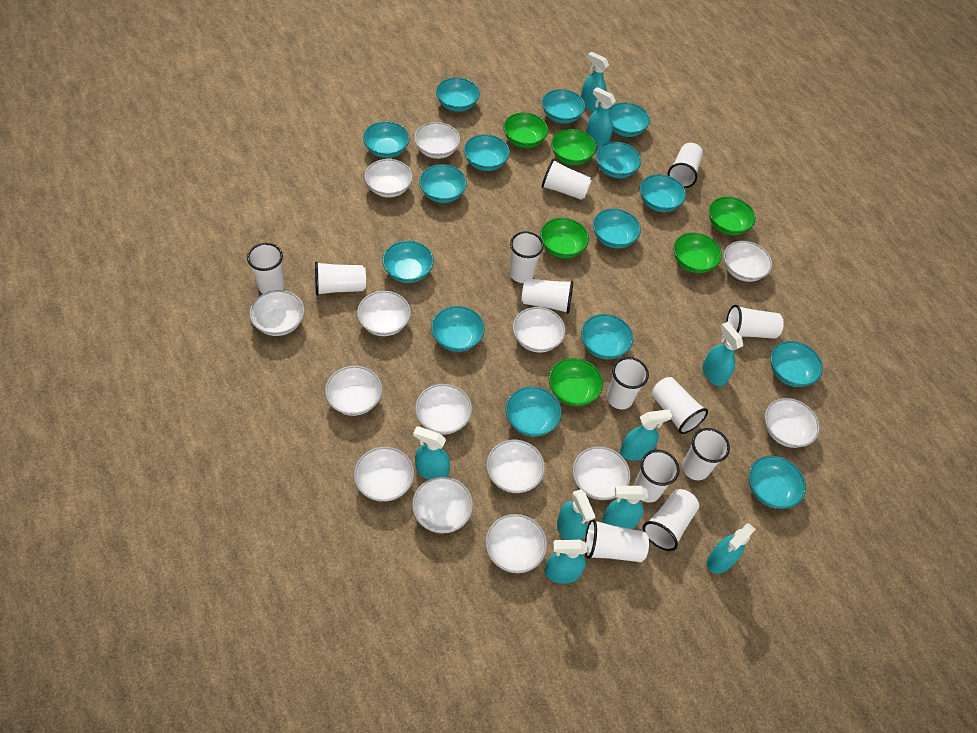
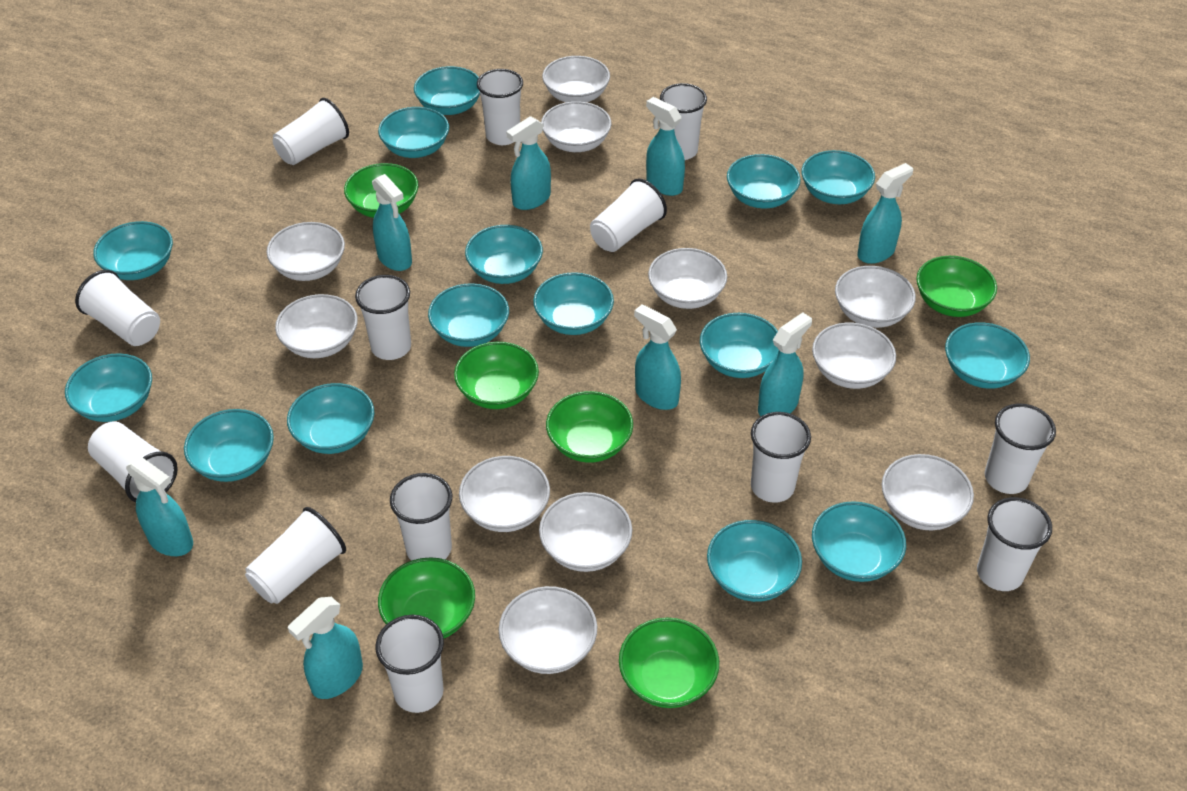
turquoise spray bottle: [413,426,450,480] [545,540,588,584] [557,489,595,540] [581,51,609,112] [586,87,616,147] [603,486,648,529] [620,409,672,460] [702,322,743,386] [707,523,756,574] = 9 -> [126,456,193,556] [288,597,363,699] [372,174,412,271] [506,116,551,210] [634,304,681,410] [646,97,685,196] [758,313,812,416] [857,163,913,264] = 8
white bowl: [249,290,305,336] [325,366,382,416] [354,447,414,502] [357,291,411,336] [365,159,413,197] [412,477,473,534] [414,122,460,159] [415,384,472,435] [486,440,545,493] [486,514,547,573] [513,307,565,352] [573,446,630,500] [724,241,772,282] [765,398,820,448] = 14 -> [267,222,345,281] [275,294,358,358] [459,456,550,532] [499,586,597,674] [539,492,632,572] [541,101,612,152] [542,56,610,102] [648,248,727,309] [812,323,896,389] [835,266,916,328] [882,454,974,530] = 11

